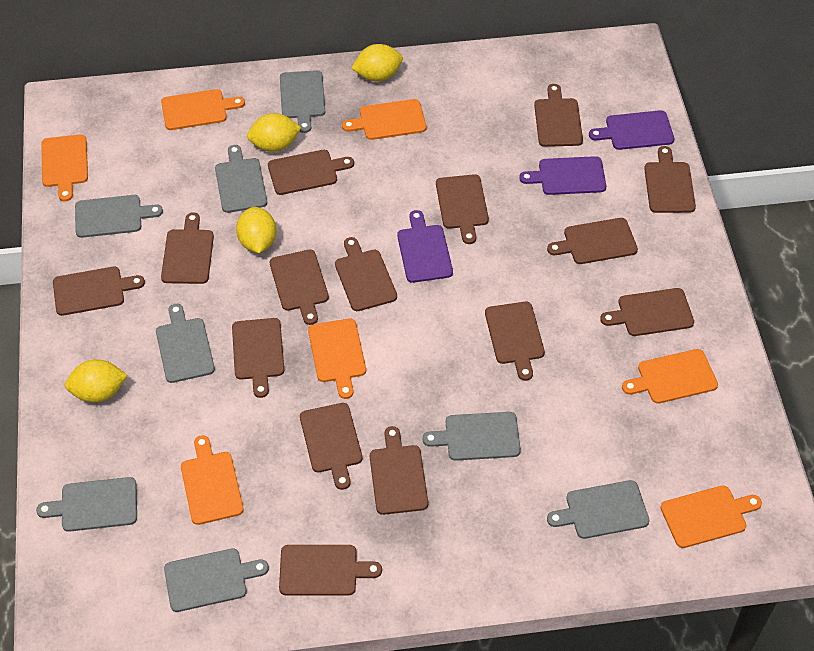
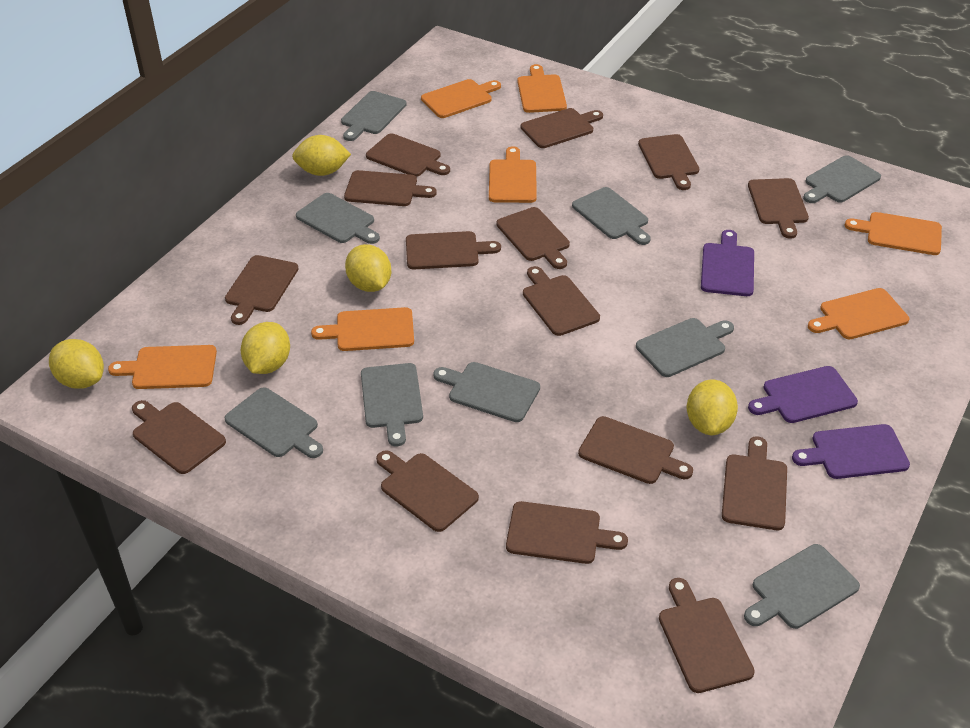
grey cutting board: [36,477,137,532] [75,195,163,238] [156,304,215,383] [164,548,269,612] [215,145,267,213] [280,70,325,133] [423,412,521,461] [547,480,649,539] = 8 -> [224,387,323,458] [296,193,380,244] [341,91,407,141] [361,363,423,446] [433,362,540,422] [572,187,651,245] [636,318,734,377] [744,544,860,629] [803,155,881,203] = 9
yellow lemon: [65,359,128,402] [236,207,277,253] [247,113,301,152] [351,44,403,81] = 4 -> [49,339,104,389] [241,322,290,374] [292,135,351,176] [345,244,391,292] [686,379,738,435] = 5

